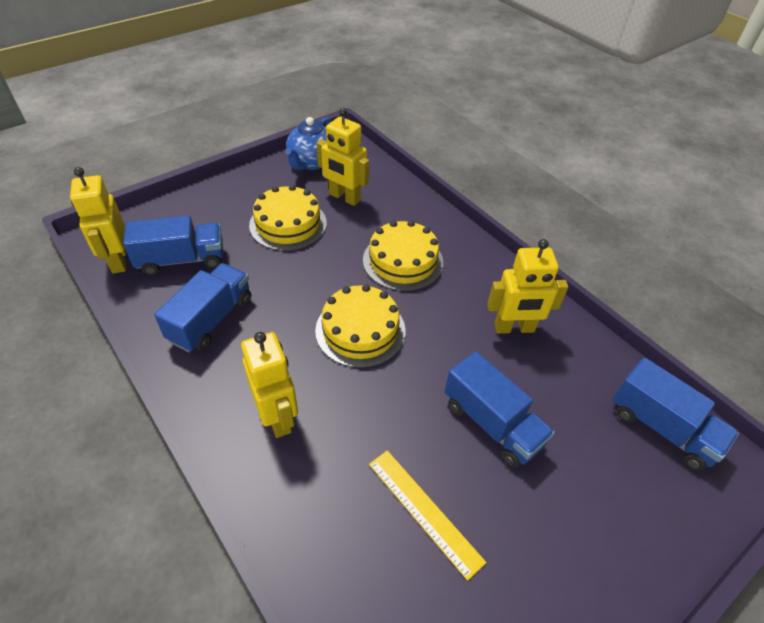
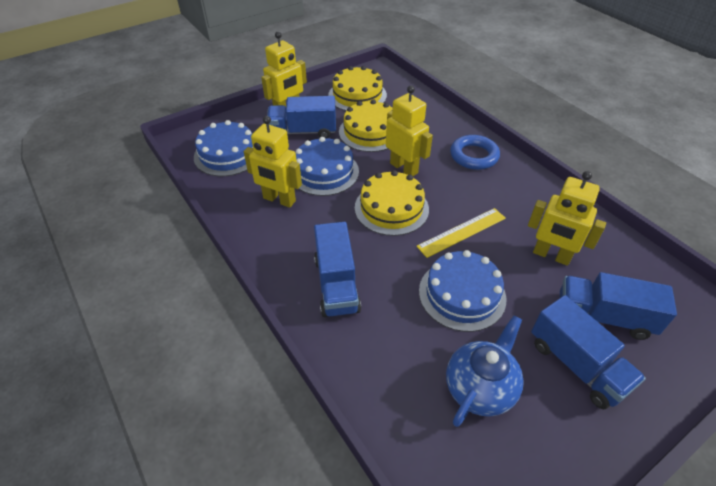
blue cake: none = 0 -> [194,120,253,176] [295,137,359,196] [419,250,506,332] = 3
blue ring: none = 0 -> [450,135,500,170] = 1

